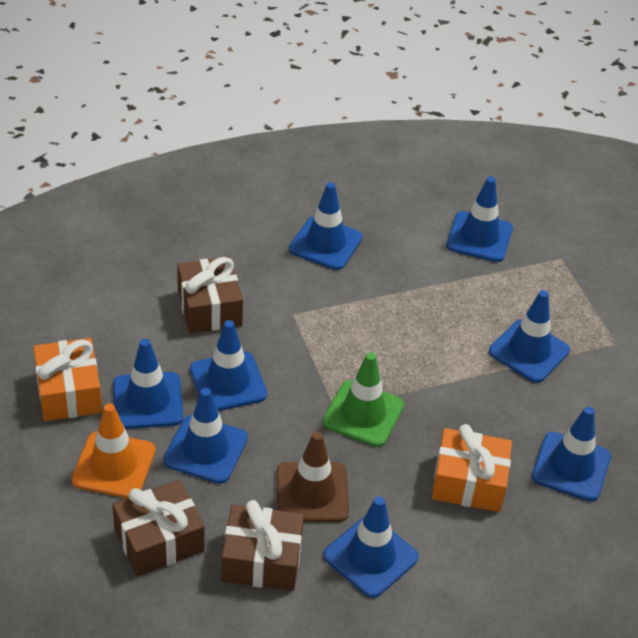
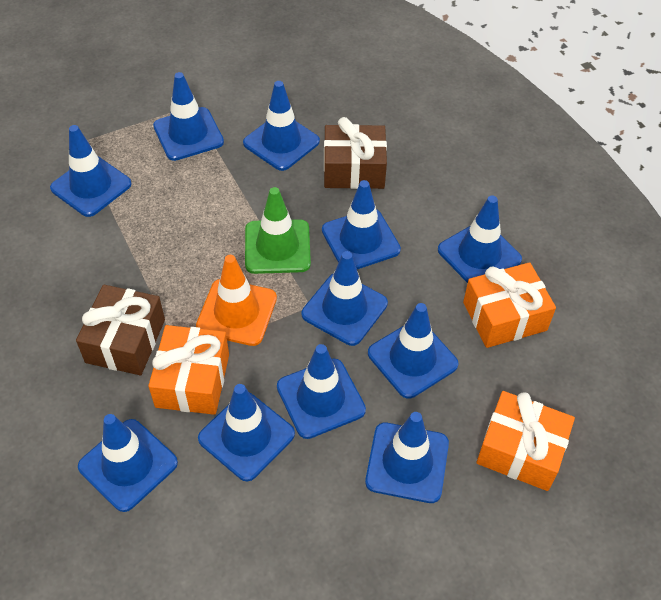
blue traffic cone: [113,339,183,429] [163,388,248,484] [190,320,267,411] [289,182,363,270] [324,496,419,598] [446,177,513,262] [489,290,570,383] [532,406,611,501] = 8 -> [50,125,132,217] [78,414,178,512] [153,72,224,161] [198,384,295,481] [243,81,320,171] [277,344,366,439] [302,251,388,346] [322,180,401,269] [365,412,449,503] [368,303,459,399] [438,196,522,283] = 11
brown gift: [112,480,205,577] [177,257,243,334] [221,500,304,591] = 3 -> [76,285,165,375] [324,117,387,189] = 2
brown traffic cone: [276,432,349,522] = 1 -> none = 0
orange gift: [33,338,102,421] [432,424,512,512] = 2 -> [148,325,229,415] [463,262,556,348] [476,391,575,491] = 3

